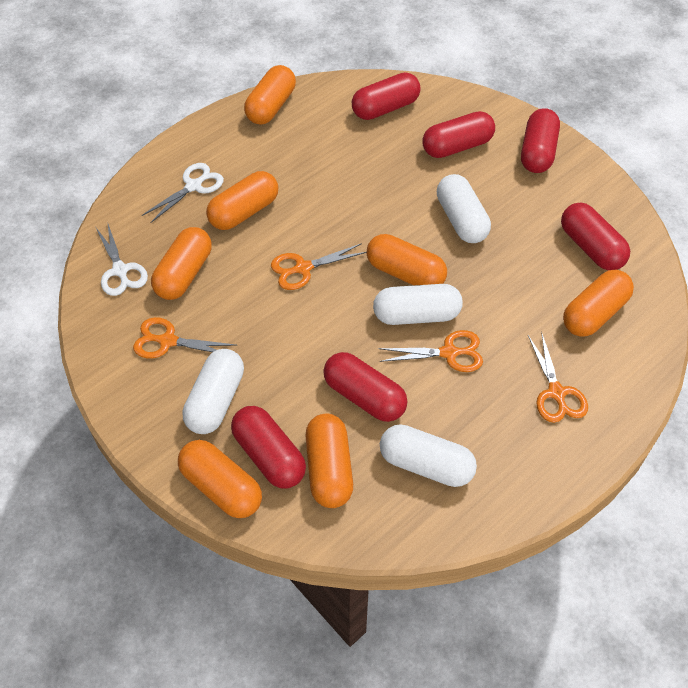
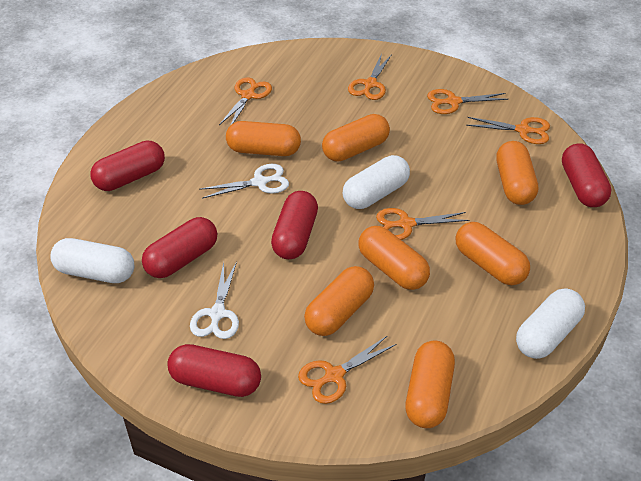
orange scissors: [133,317,236,358] [271,243,367,290] [379,330,483,372] [528,332,588,423] = 4 -> [219,78,272,126] [298,335,397,404] [348,53,392,100] [376,208,470,240] [427,89,509,114] [466,117,550,144] = 6
red capsule: [231,406,306,489] [323,352,407,422] [352,72,421,120] [423,111,495,158] [521,108,560,173] [561,203,630,270] = 6 -> [91,140,165,191] [142,217,217,278] [167,344,261,397] [271,191,318,259] [562,143,611,207] = 5
white capsule: [182,349,244,434] [373,284,463,325] [380,424,477,487] [437,174,491,243] = 4 -> [50,238,134,283] [343,155,410,209] [516,288,585,359] = 3

